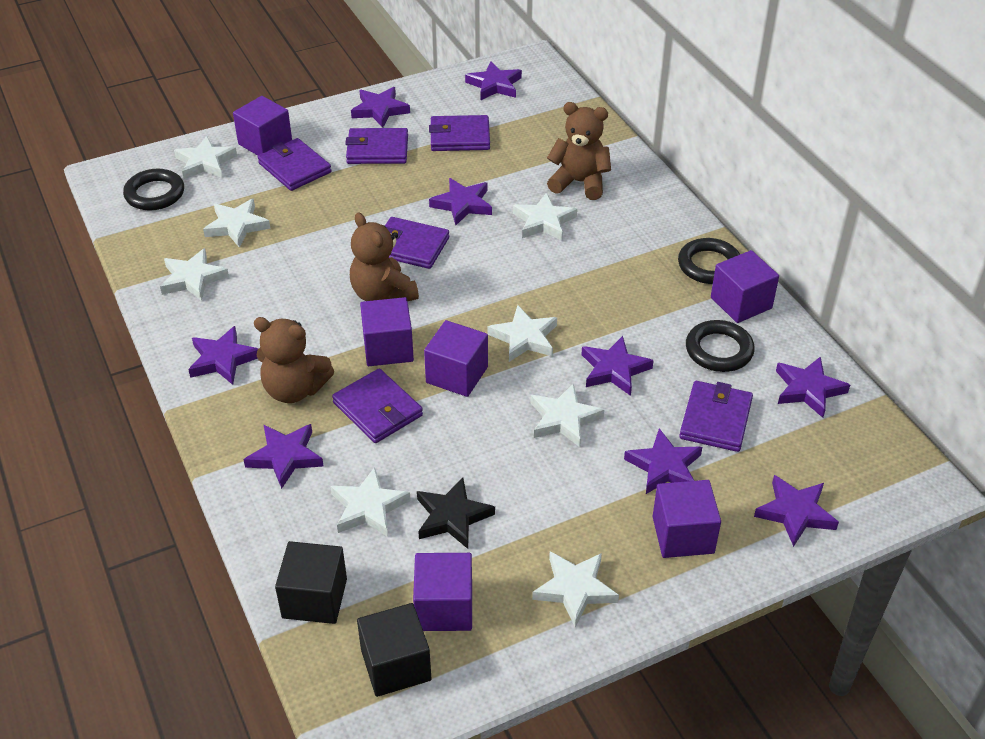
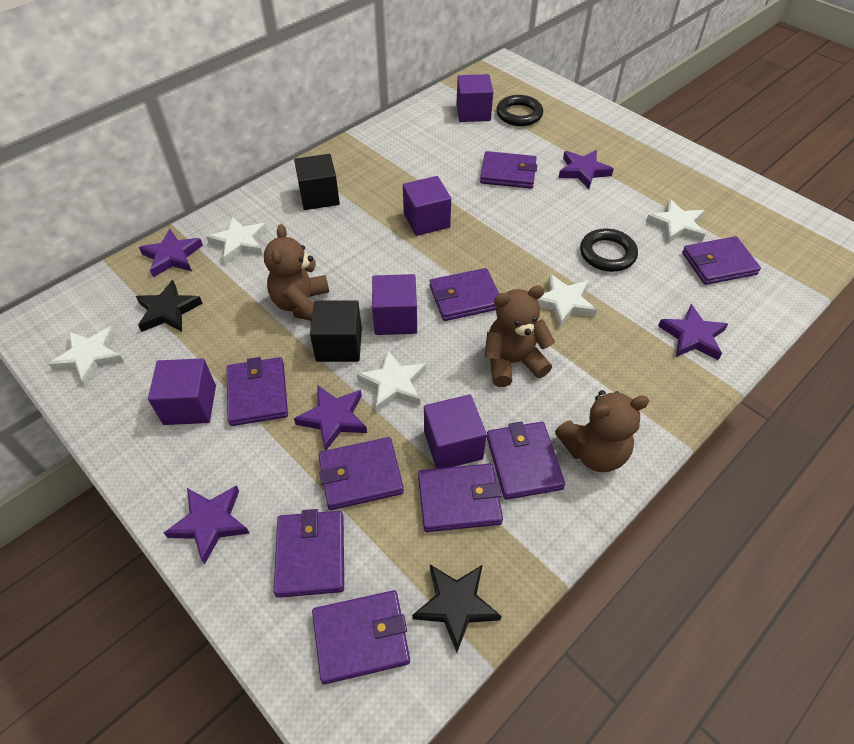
black ring: [123,169,184,211] [678,238,740,284] [686,320,755,372] = 3 -> [496,95,543,126] [580,228,638,272] = 2
black star: [417,477,495,549] = 1 -> [136,280,203,332] [412,564,502,652] = 2
purple cube: [233,96,292,156] [360,297,414,366] [413,553,472,631] [424,320,488,397] [652,480,721,558] [711,250,779,323] = 6 -> [148,359,216,425] [372,274,417,335] [403,176,451,236] [424,395,487,469] [456,74,493,122] = 5
purple star: [188,326,258,385] [243,424,323,489] [351,87,410,128] [429,178,492,225] [465,62,522,100] [581,336,654,396] [624,428,702,494] [754,475,839,547] [776,356,850,418] = 9 -> [139,229,203,277] [164,485,250,564] [294,385,367,451] [559,150,614,189] [658,304,728,360] = 5
purple wallet: [258,138,332,191] [332,368,423,443] [345,128,408,164] [385,217,449,269] [429,115,490,151] [679,381,753,452] = 6 -> [227,357,288,426] [274,509,344,598] [312,590,410,684] [318,437,404,510] [418,464,503,532] [429,268,499,321] [480,151,537,189] [487,422,565,500] [682,236,761,285] = 9
white star: [160,248,229,301] [174,136,237,179] [203,199,270,248] [330,467,411,537] [488,305,557,362] [513,193,577,241] [530,383,604,447] [532,551,619,627] = 8 -> [49,326,124,386] [206,216,267,264] [357,350,426,412] [537,274,597,328] [646,199,706,244] = 5

